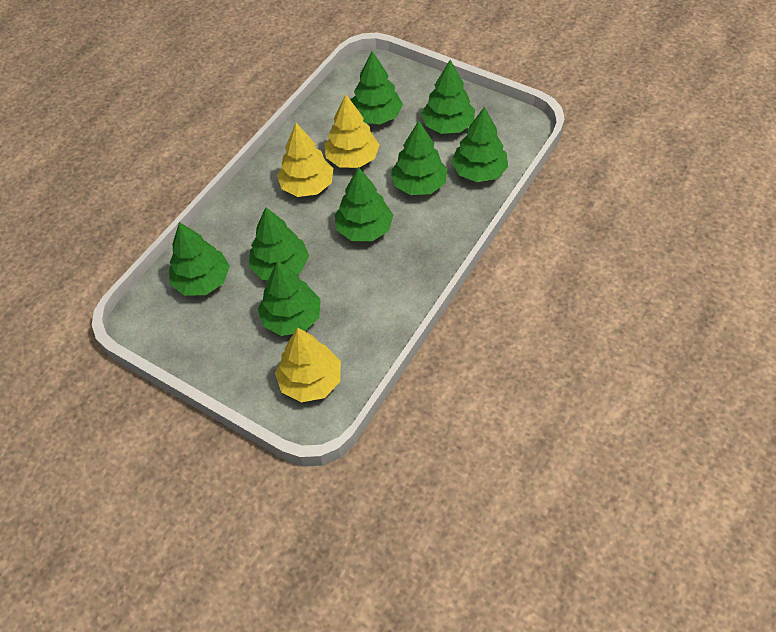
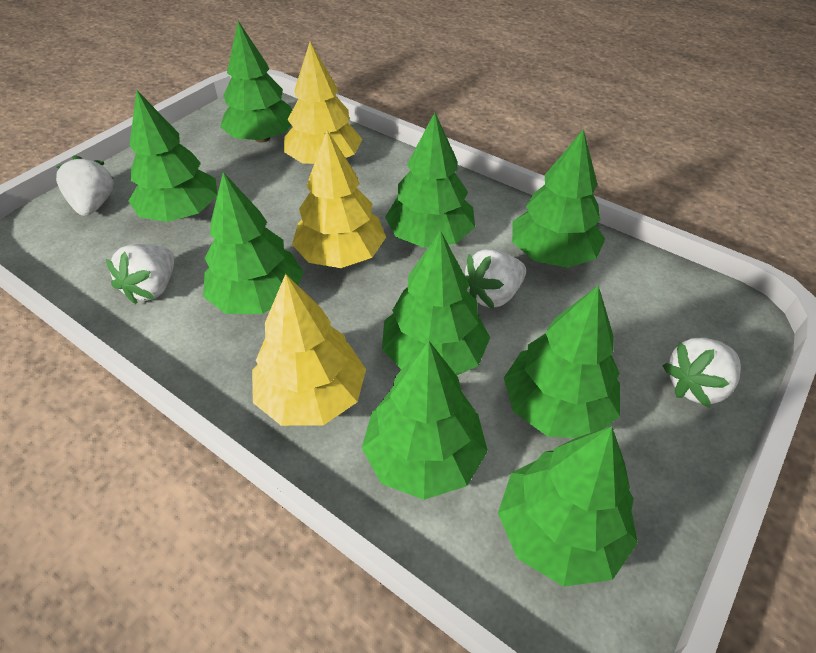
green tree: [169,222,230,296] [249,207,309,280] [258,261,321,336] [335,167,393,241] [351,51,403,124] [391,121,447,195] [421,60,475,134] [451,107,508,182] = 8 -> [128,89,218,222] [203,172,304,314] [220,21,292,143] [362,341,488,500] [382,230,490,375] [385,113,475,248] [498,426,638,587] [504,285,620,438] [512,129,605,268] = 9
white strawberry: none = 0 -> [56,155,114,216] [106,244,174,304] [464,249,526,309] [663,338,741,408] = 4

